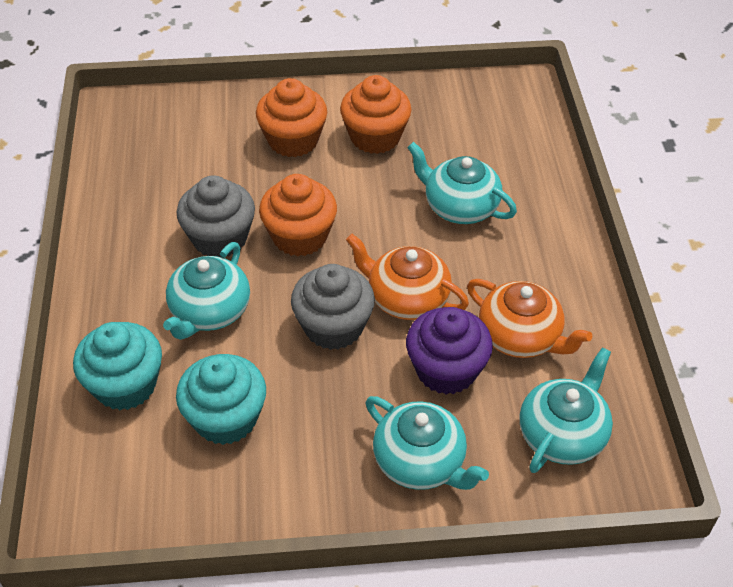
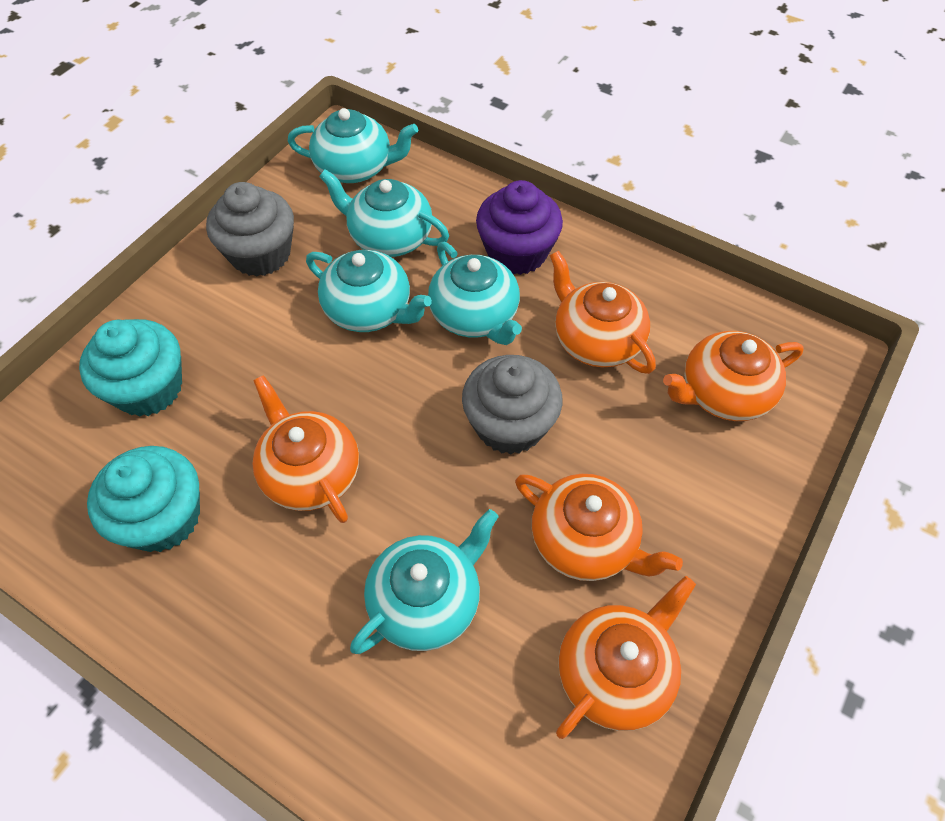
orange cupcake: [256,78,327,157] [259,174,337,256] [340,75,411,154] = 3 -> none = 0
orange teapot: [346,234,469,320] [467,279,592,358] = 2 -> [252,375,359,523] [515,474,683,581] [550,250,656,374] [556,576,696,739] [663,331,804,421] = 5
turquoise teapot: [163,242,250,340] [365,396,489,490] [407,142,517,224] [519,347,613,473] = 4 -> [287,108,418,183] [306,250,432,332] [319,169,449,257] [350,509,499,654] [428,242,522,345] = 5

